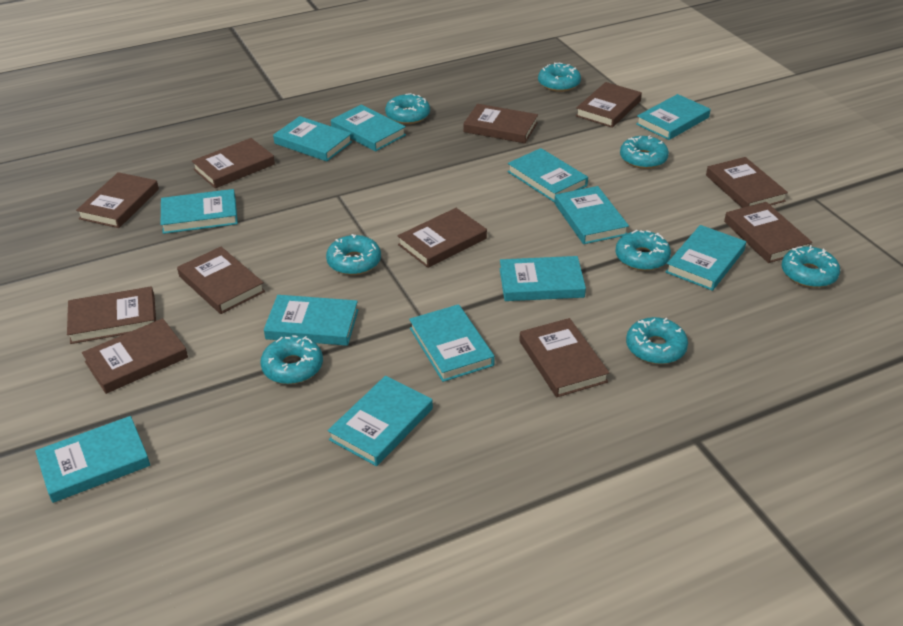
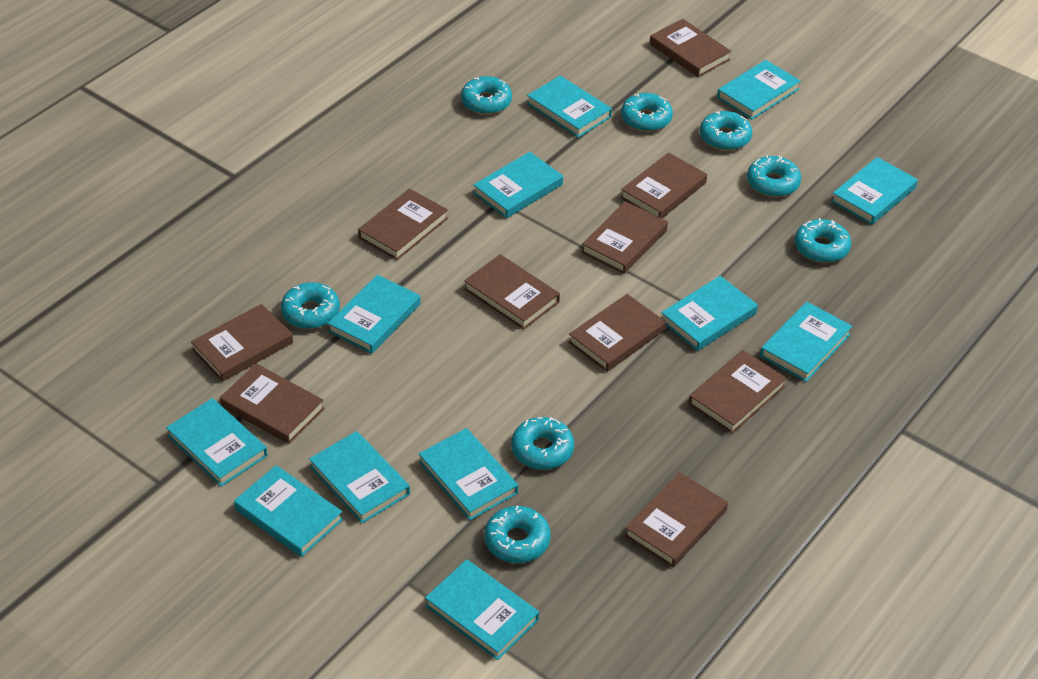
brown book: [67,286,156,344] [76,172,159,228] [82,318,188,394] [177,247,265,314] [192,138,275,188] [398,208,487,268] [463,104,538,143] [519,318,609,397] [576,82,642,128] [706,157,788,208] [724,202,812,263] = 11 -> [191,304,293,382] [220,363,325,444] [358,189,448,260] [464,254,560,330] [568,294,666,372] [581,201,668,274] [620,152,707,218] [624,472,728,567] [650,19,732,77] [689,350,787,434] = 10

